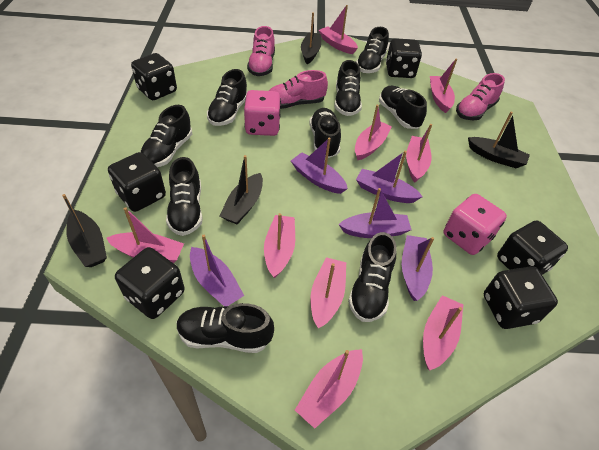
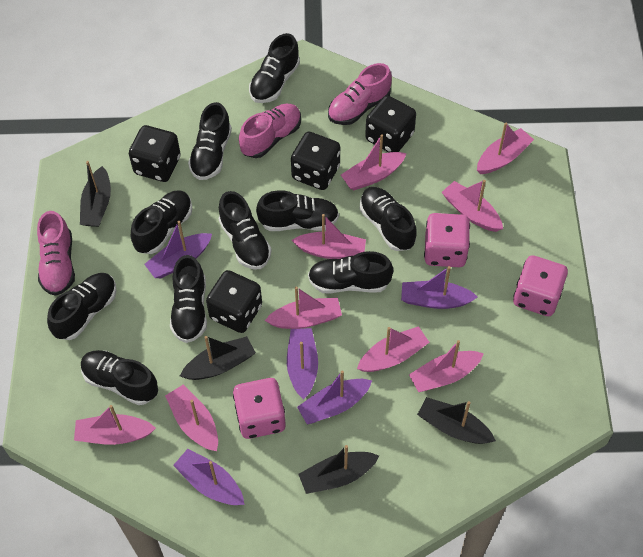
black dice: [108,152,166,212] [115,247,185,319] [131,53,177,100] [386,38,422,78] [484,266,558,329] [497,220,568,275] = 6 -> [129,125,181,182] [206,270,262,333] [291,132,340,190] [365,95,416,153] = 4
black shoe: [140,105,192,167] [166,157,203,236] [177,303,274,353] [207,69,247,126] [309,108,341,158] [335,60,362,116] [348,232,396,322] [356,27,389,73] [379,86,427,129] = 9 -> [47,273,117,340] [81,350,158,405] [131,190,192,254] [170,255,207,343] [188,102,232,180] [219,191,272,270] [249,33,300,103] [256,190,339,231] [308,251,393,294] [360,187,416,251] = 10
pink dice: [244,90,281,136] [443,194,507,255] = 2 -> [233,378,286,439] [424,213,470,267] [513,255,568,316] = 3

